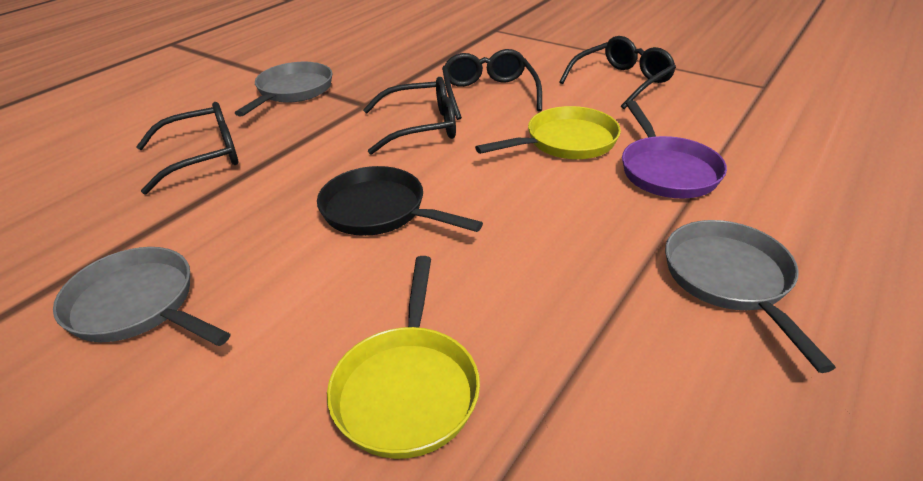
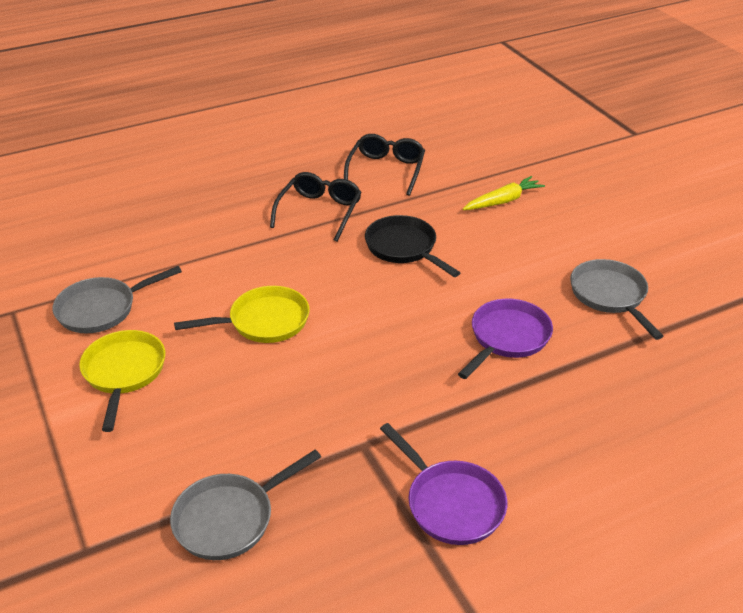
black glasses: [136,102,239,194] [363,77,456,155] [442,49,542,120] [559,36,676,109] = 4 -> [270,172,362,241] [344,134,425,196] = 2
purple pan: [622,100,727,199] = 1 -> [380,423,507,545] [458,299,553,379] = 2
yellow carrot: none = 0 -> [463,176,545,210] = 1

